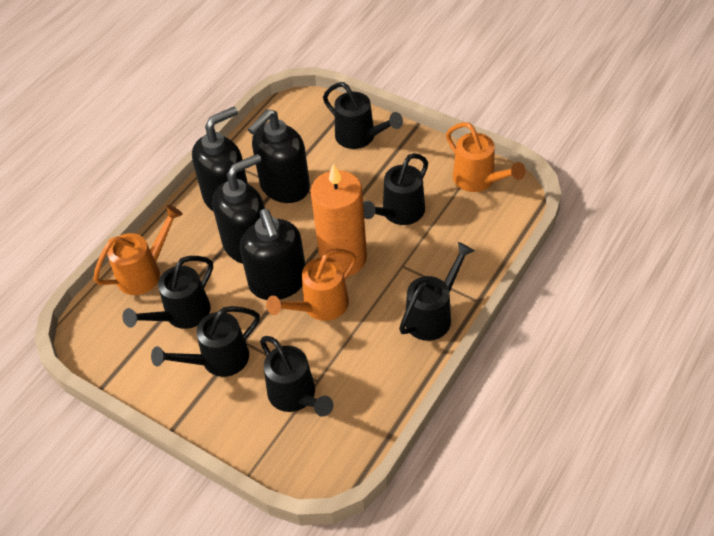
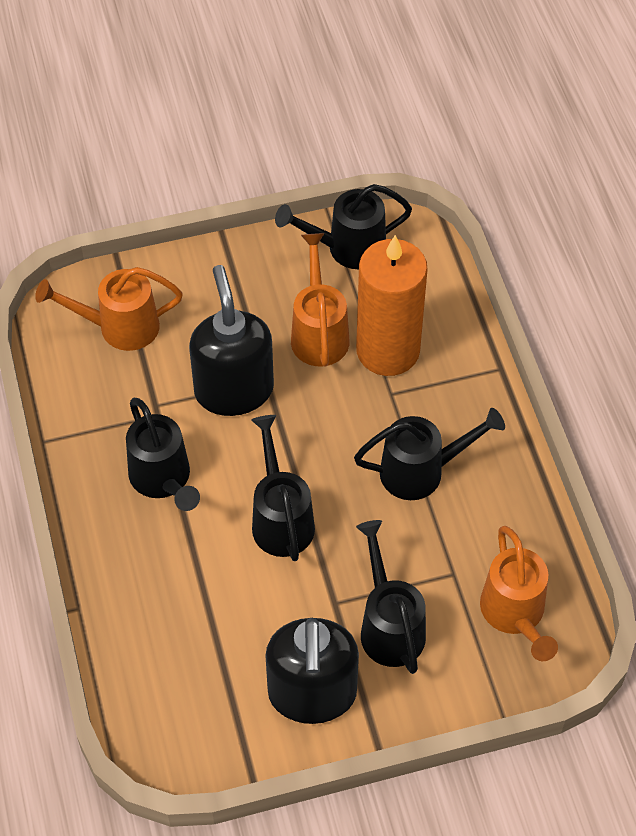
black soap dispenser: [192,107,248,212] [212,154,265,264] [240,209,305,300] [248,109,310,203] = 4 -> [189,265,274,416] [265,618,359,724] = 2
black watering can: [122,256,213,329] [151,306,260,377] [260,336,334,417] [323,82,403,149] [363,153,428,225] [399,242,474,341] = 6 -> [126,398,200,511] [251,415,315,561] [275,184,412,269] [354,408,505,500] [356,520,426,674] = 5

